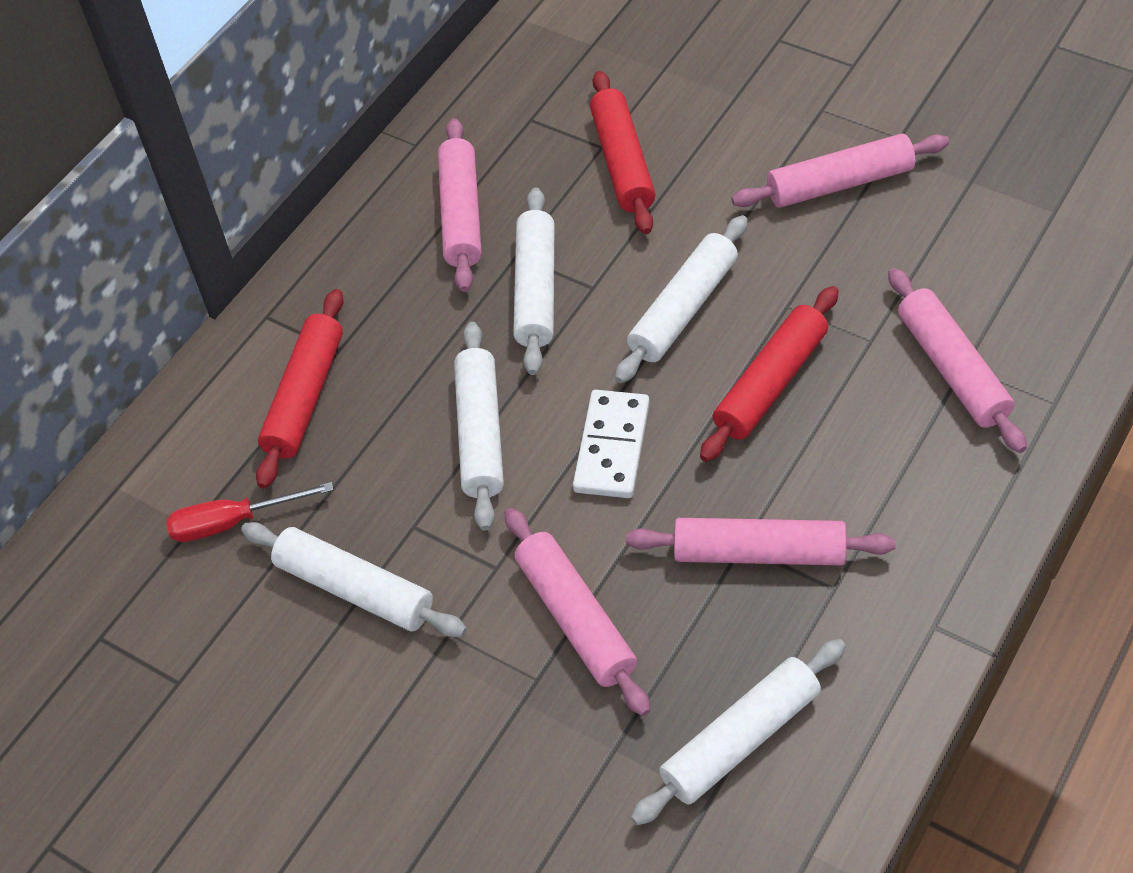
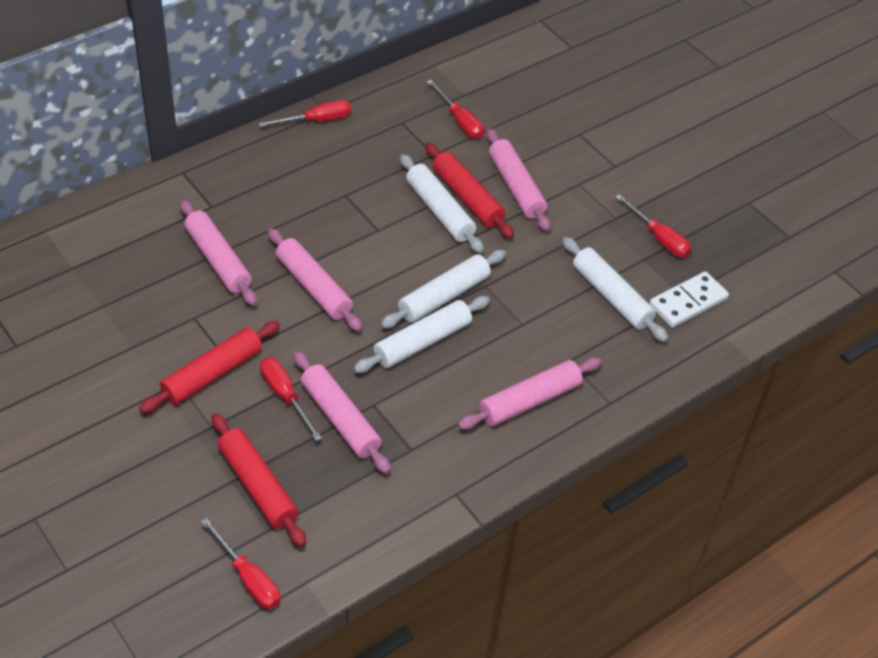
red screwdriver: [166,482,333,542] = 1 -> [201,518,280,609] [258,100,351,127] [260,357,322,441] [427,80,484,139] [615,194,692,257] = 5
white rolling pin: [241,522,467,637] [454,322,504,531] [513,187,555,375] [615,215,748,383] [631,639,846,825] = 5 -> [353,296,490,373] [381,250,506,328] [400,154,484,253] [562,237,668,342] = 4

